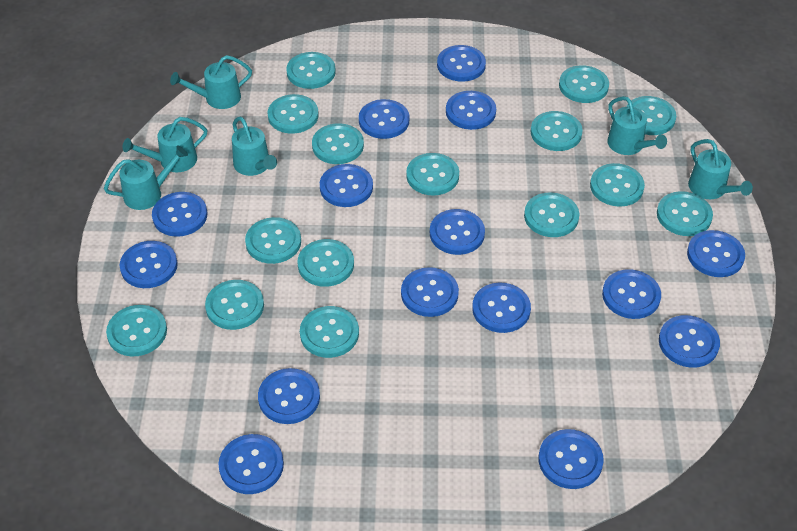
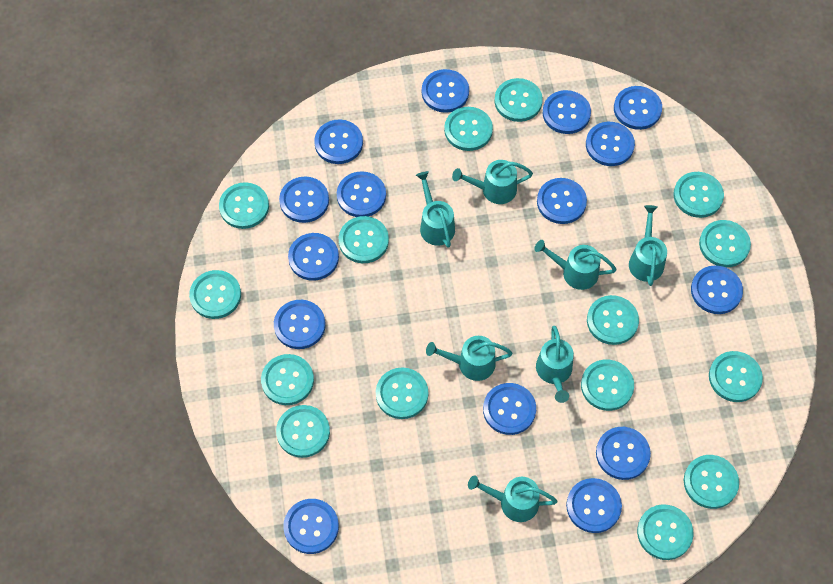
turquoise watering can: [104,145,188,210] [123,117,207,172] [170,55,252,109] [232,117,277,176] [607,96,667,155] [688,139,753,199] = 6 -> [416,171,455,248] [426,336,513,381] [452,160,533,204] [468,475,557,522] [534,240,617,290] [536,326,574,403] [629,205,667,286] = 7

